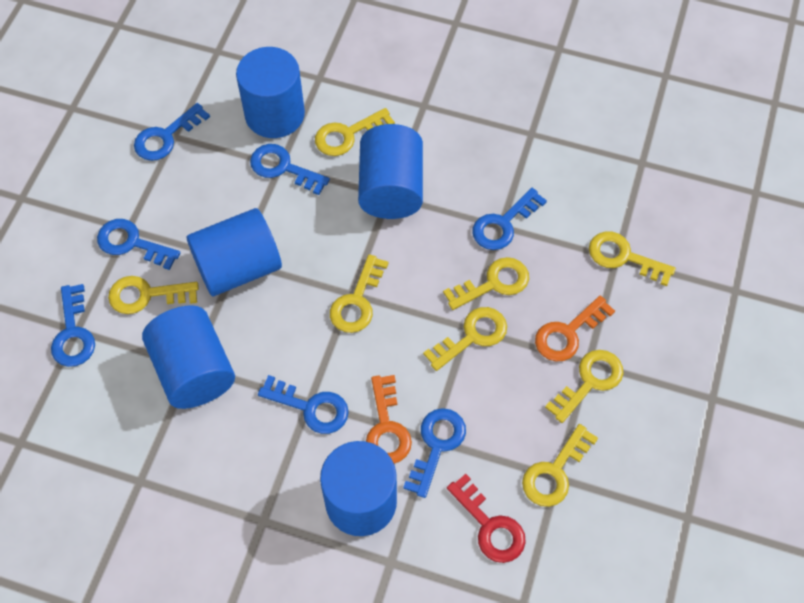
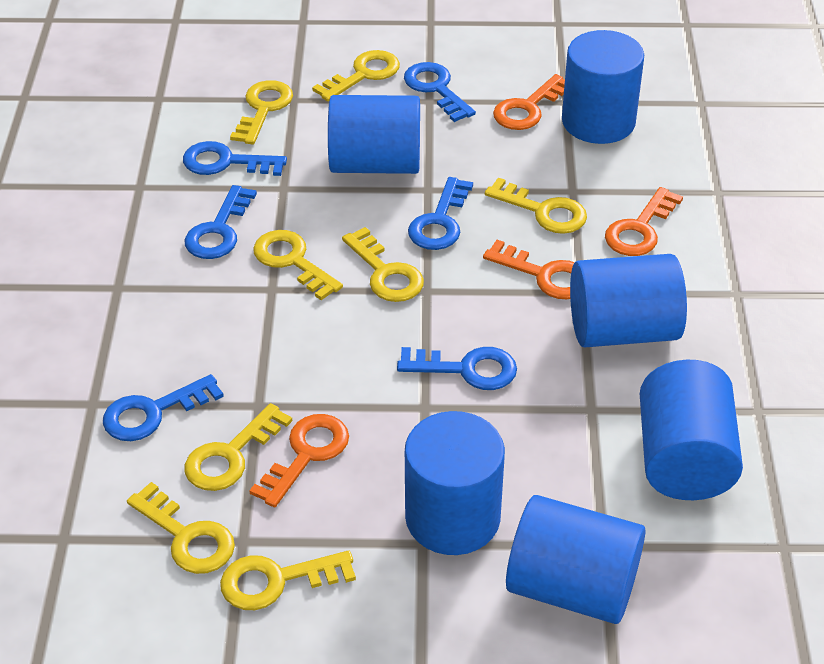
blue cylinder: [142,305,235,409] [187,208,282,296] [236,47,305,138] [320,441,397,536] [358,124,423,219] = 5 -> [328,95,420,174] [405,411,505,555] [506,495,645,624] [562,30,644,144] [570,254,687,348] [640,360,743,500] = 6
blue key: [51,284,95,367] [97,219,180,270] [134,103,210,161] [250,144,330,195] [258,375,349,434] [403,408,466,498] [472,188,547,250] = 7 -> [103,374,224,441] [183,141,287,176] [185,185,257,259] [397,347,517,390] [404,62,476,122] [408,177,473,250] = 6
orange key: [366,375,412,464] [535,296,615,362] = 2 -> [249,414,349,507] [483,240,575,299] [493,74,565,130] [605,187,683,256] = 4
red key: [447,474,526,563] = 1 -> none = 0

